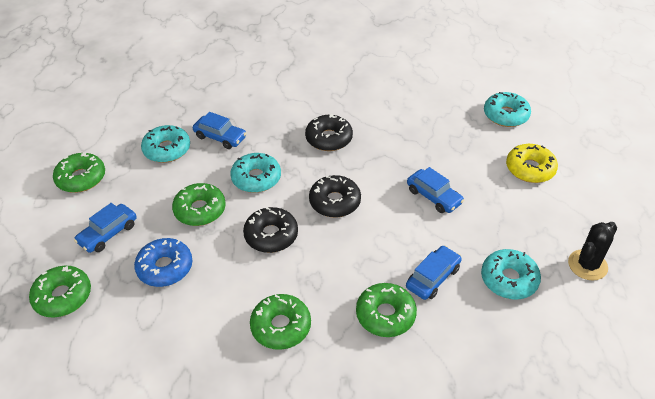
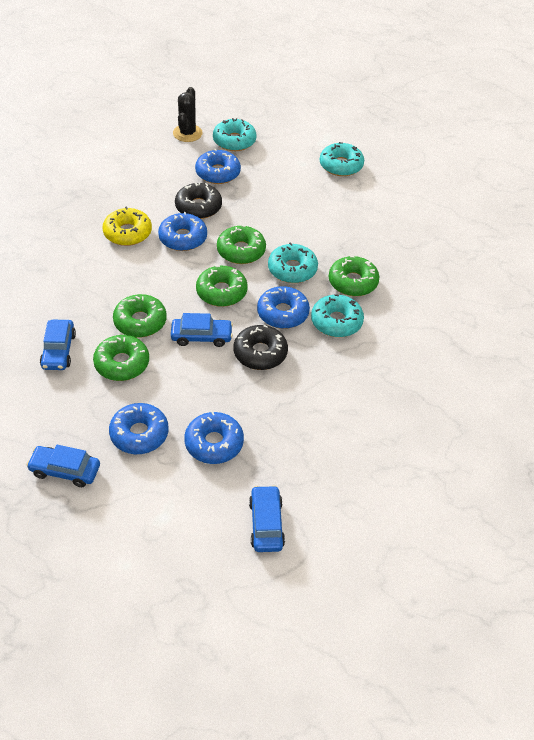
black donut: [243,207,298,253] [305,114,353,151] [309,175,361,218] = 3 -> [175,182,222,219] [234,325,288,370] = 2
blue donut: [134,238,192,287] = 1 -> [109,403,169,454] [158,212,207,251] [184,411,244,464] [195,149,241,184] [257,286,310,329] = 5

